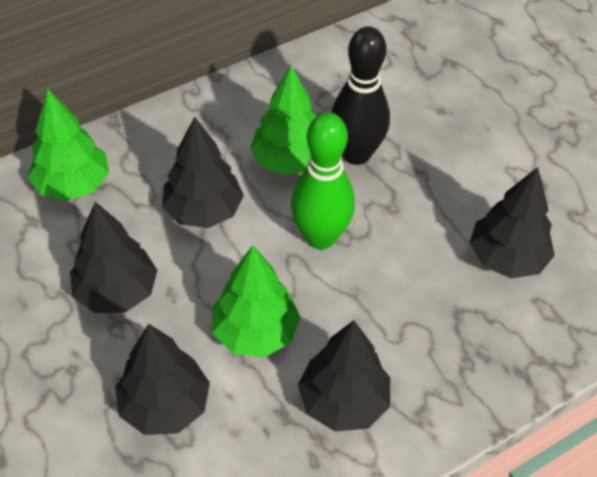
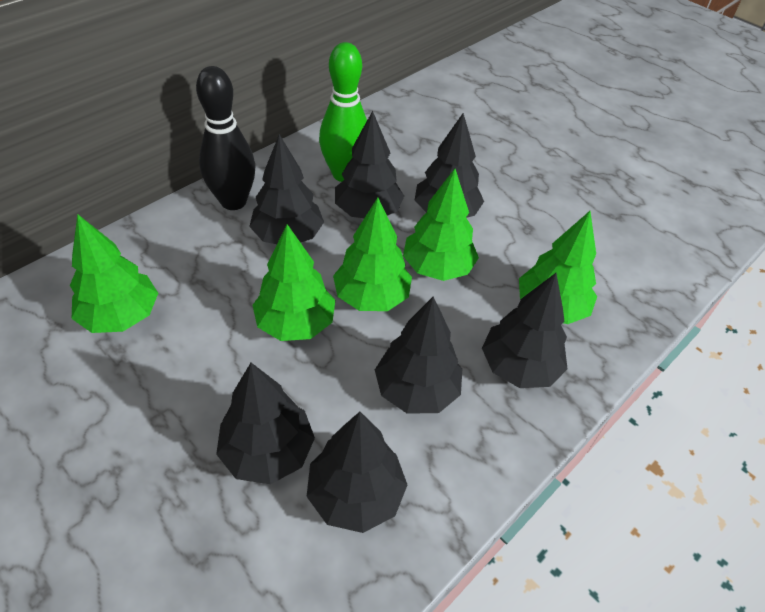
black tree: [70,202,158,313] [115,324,210,435] [162,117,244,228] [298,320,390,432] [470,167,555,278] = 5 -> [216,363,315,484] [249,134,324,244] [306,412,408,533] [335,111,404,218] [375,297,462,414] [415,113,484,218] [482,273,568,388] = 7
green tree: [27,90,109,201] [212,245,300,357] [250,65,317,175] = 3 -> [70,214,158,333] [252,224,335,341] [333,198,412,311] [403,169,479,281] [519,211,597,324] = 5

